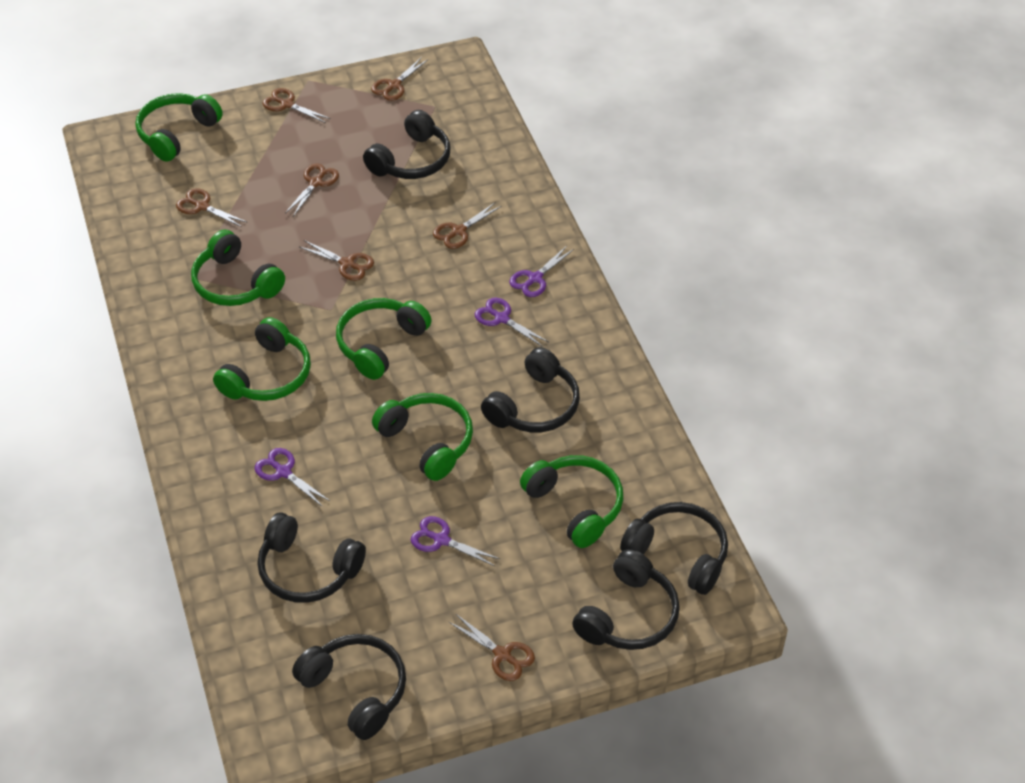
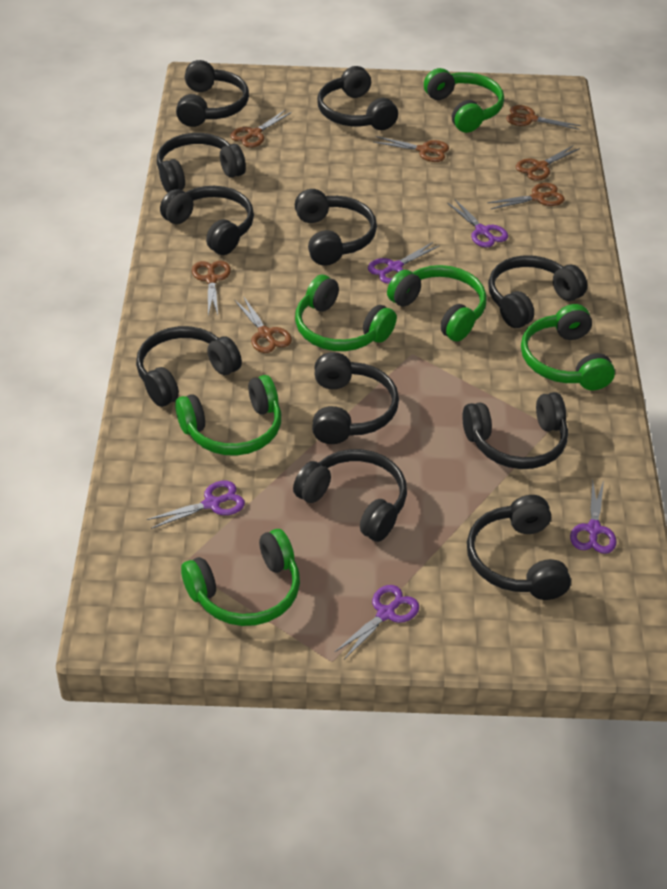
black headphones: [257,513,366,603] [292,634,406,740] [363,110,450,179] [481,347,580,433] [572,549,680,650] [620,502,728,595] = 6 -> [136,326,242,407] [157,133,246,193] [160,186,254,255] [176,60,249,127] [293,449,407,542] [295,189,377,265] [312,352,399,444] [317,66,398,130] [462,392,568,469] [467,495,571,600] [488,255,587,328] = 11
purple scissors: [255,448,330,507] [411,516,500,566] [475,298,549,347] [509,246,574,297] = 4 -> [147,481,245,529] [335,585,419,659] [368,242,439,284] [448,199,508,247] [570,479,617,554] = 5

